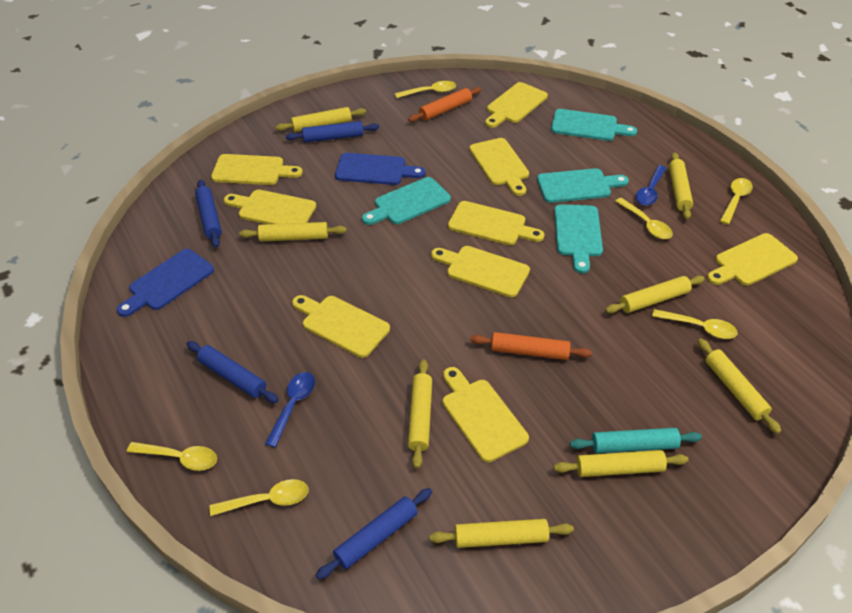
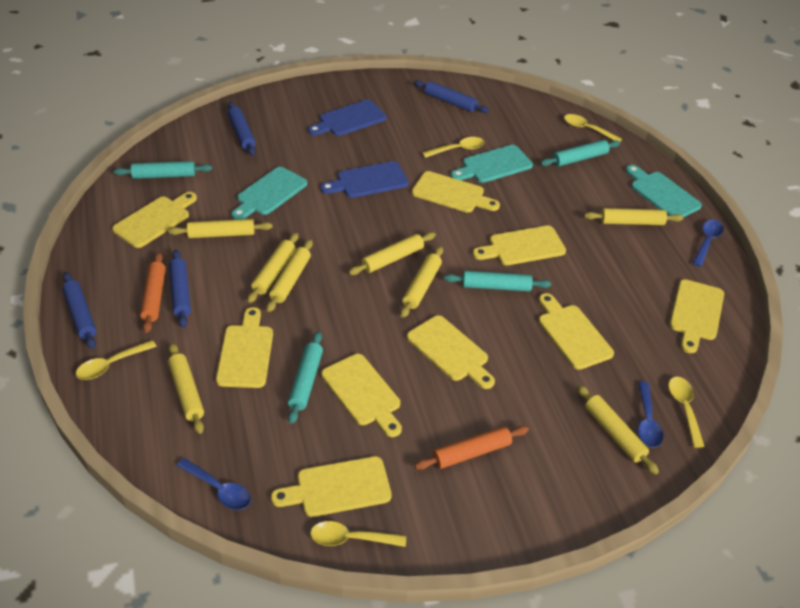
blue spoon: [265,372,315,447] [636,165,667,206] = 2 -> [176,458,251,510] [638,381,664,448] [692,220,724,267] = 3
turquoise cutting board: [362,177,451,225] [537,168,629,203] [551,109,637,141] [554,204,603,274] = 4 -> [231,167,307,220] [451,145,533,183] [626,165,702,217] = 3
turquoise rolling pin: [570,428,702,453] = 1 -> [114,161,212,179] [288,332,323,424] [444,271,551,292] [540,140,620,167] = 4
yellow spoon: [127,442,217,471] [210,479,309,516] [395,81,456,98] [615,198,673,239] [652,309,738,339] [720,178,753,225] = 6 -> [76,340,157,380] [310,521,406,547] [422,137,484,158] [564,114,622,142] [668,377,705,448] = 5

